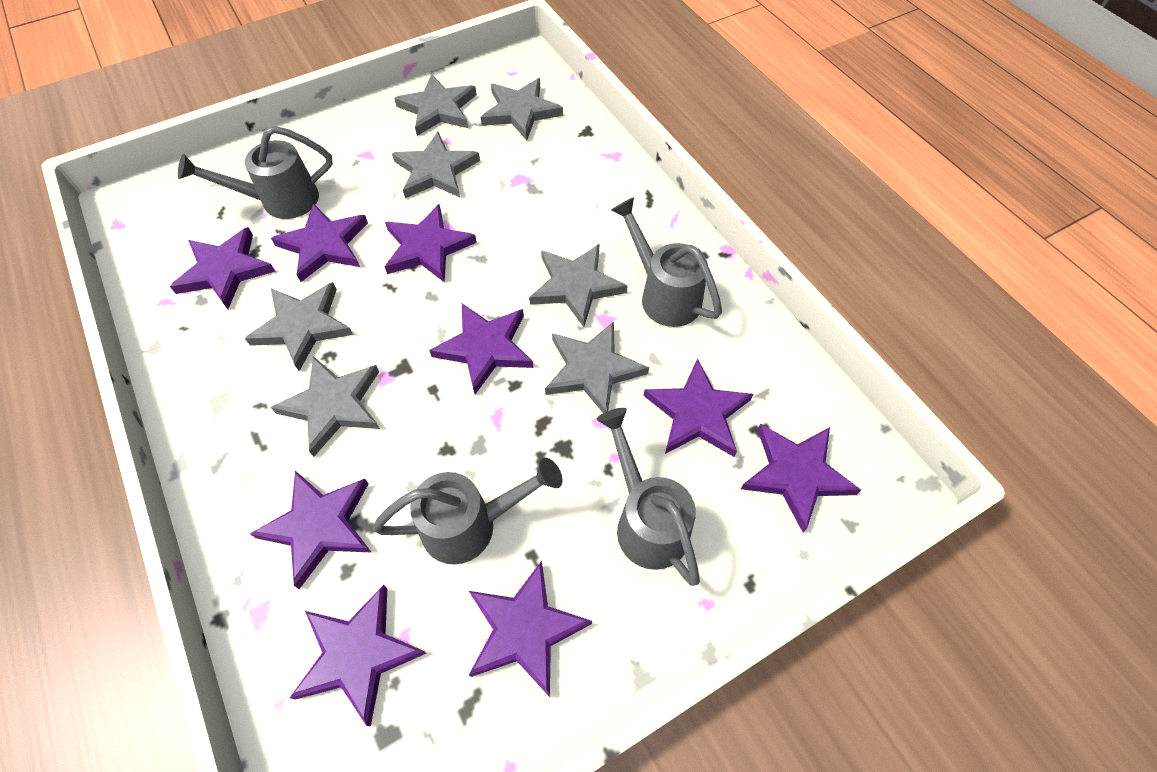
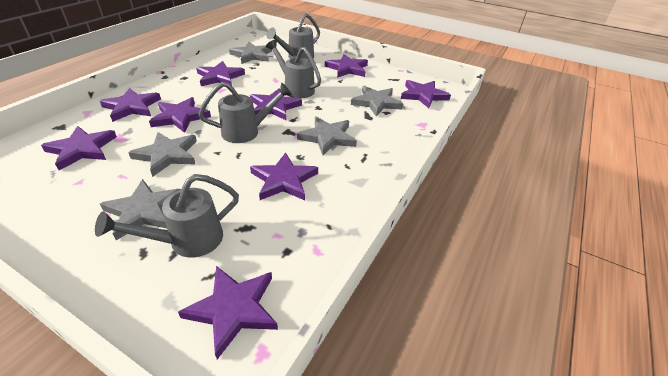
grey star: [245,282,353,371] [271,356,380,457] [392,132,480,198] [394,74,477,136] [481,78,563,140] [529,244,628,327] [545,321,649,413] = 7 -> [100,179,181,240] [128,132,197,177] [229,42,272,64] [297,116,357,155] [351,86,403,117] = 5

